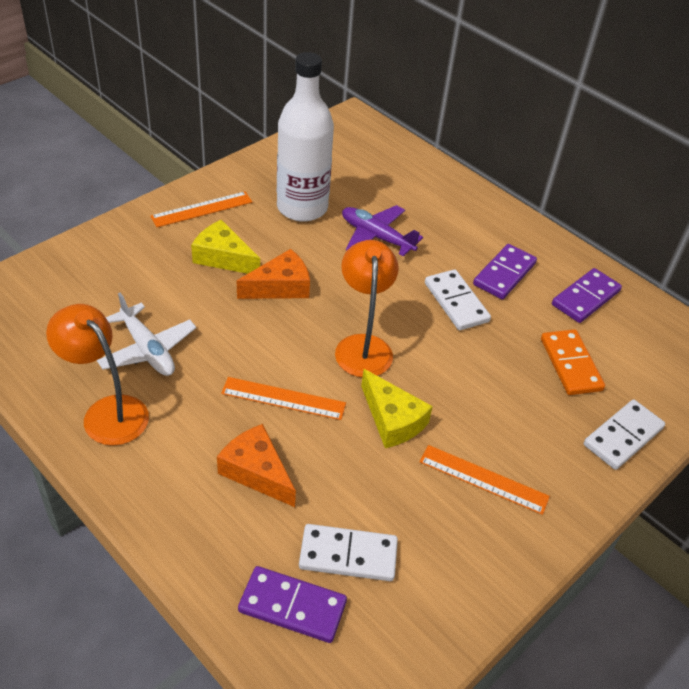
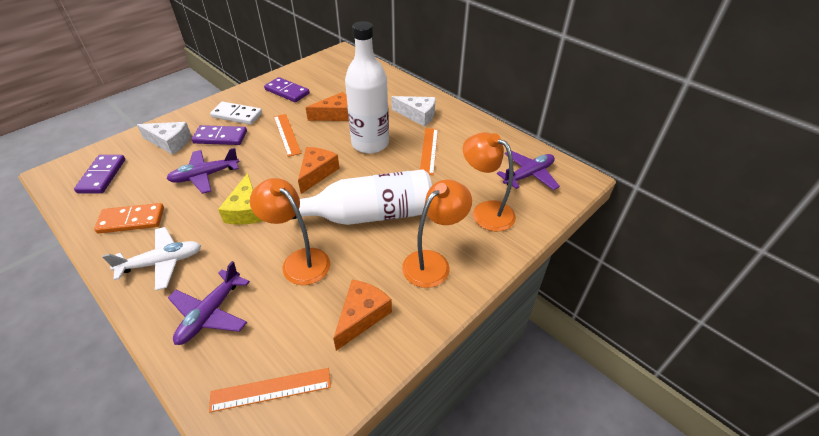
orange cheese: [217,424,296,507] [237,249,310,299] = 2 -> [298,147,339,194] [306,92,349,121] [333,280,392,351] = 3
orange lamp: [46,304,149,446] [335,240,399,377] = 2 -> [250,178,330,285] [402,180,472,288] [463,132,516,232] = 3
purple plane: [342,205,423,256] = 1 -> [167,148,240,194] [168,261,250,345] [497,151,560,190] = 3
white bottle: [277,52,334,222] = 1 -> [292,169,432,225] [345,21,389,154] = 2
white cheese: none = 0 -> [137,122,191,155] [391,96,436,127] = 2
white domino: [299,524,398,581] [425,269,491,330] [584,399,665,470] = 3 -> [210,102,262,125] = 1
yellow cheese: [191,220,260,274] [361,369,433,448] = 2 -> [218,173,263,225] = 1

